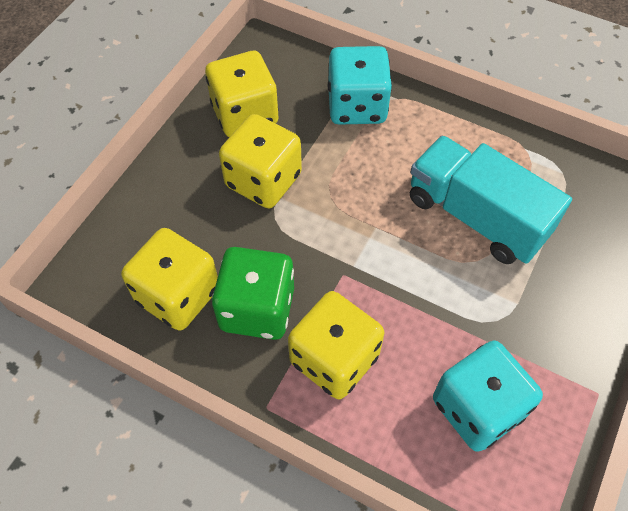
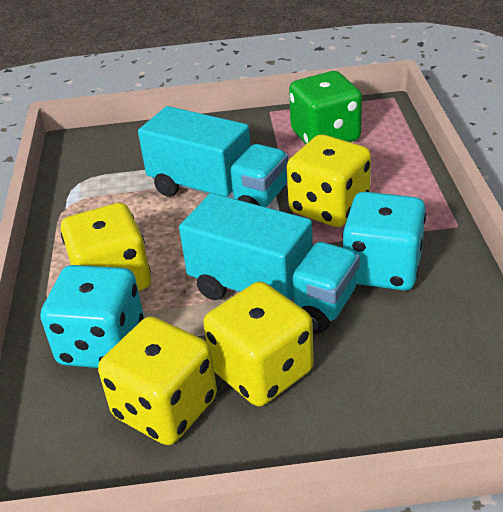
turquoise truck: [410,136,572,264] = 1 -> [138,106,289,207] [179,193,360,334] = 2

